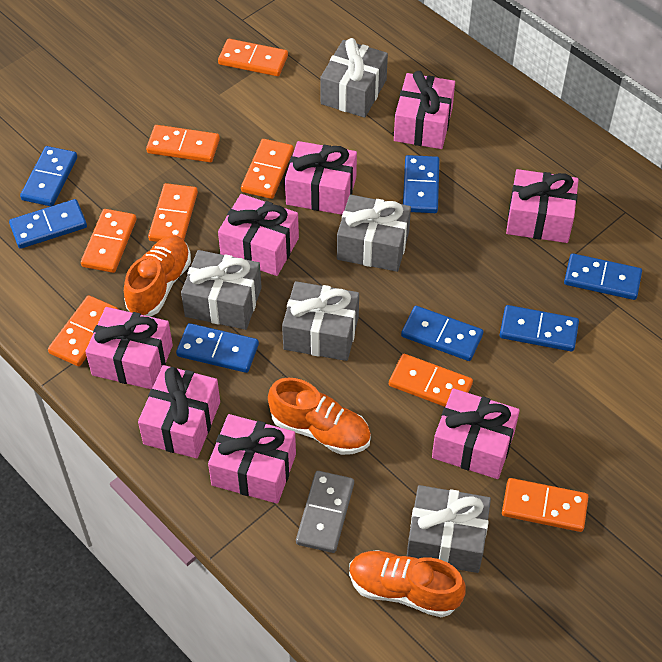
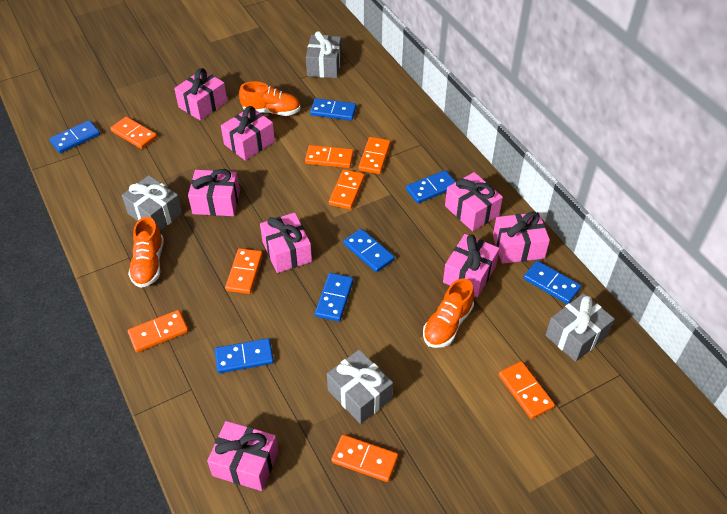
grey domino: [296,471,354,553] = 1 -> none = 0
grey gift: [181,250,262,330] [282,281,359,361] [320,38,388,118] [337,195,411,272] [407,485,491,573] = 5 -> [122,175,183,231] [306,31,342,78] [327,350,393,424] [546,293,615,362] = 4

